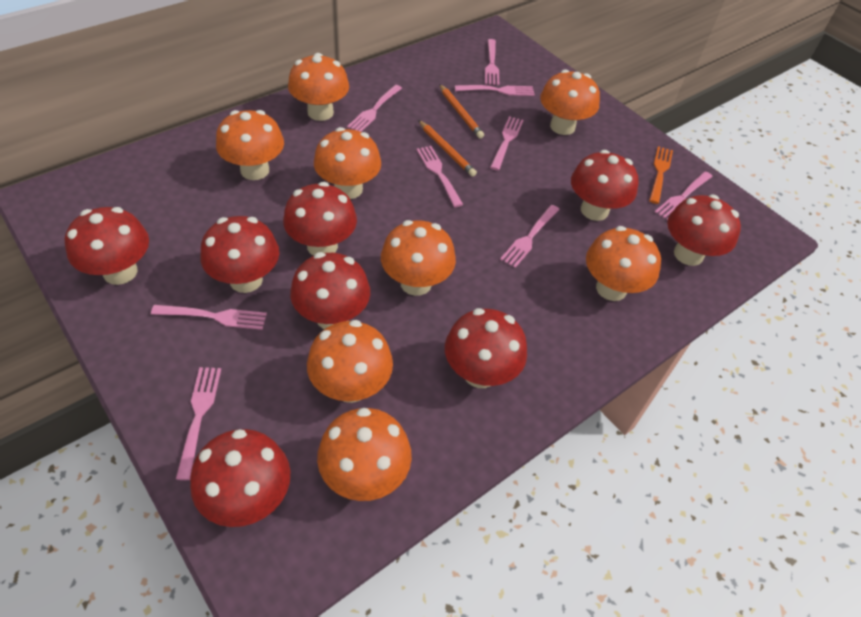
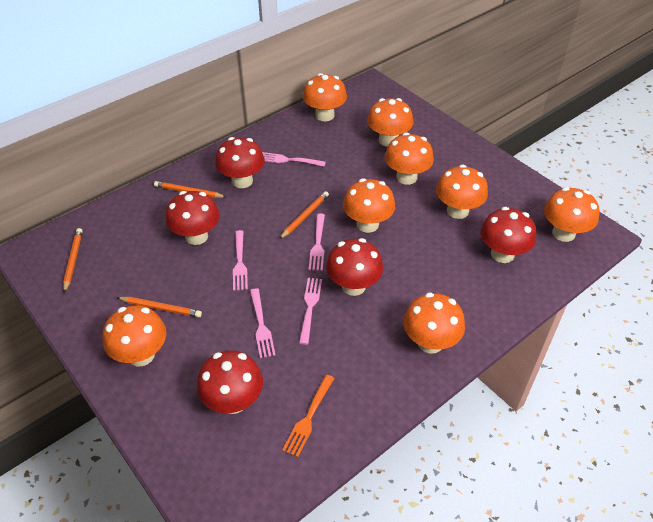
orange pencil: [418,120,477,177] [439,84,484,139] = 2 -> [63,228,83,293] [117,297,202,318] [154,181,226,198] [279,191,329,239] = 4
pink fork: [151,305,267,330] [176,367,221,480] [347,85,402,132] [417,146,463,207] [455,85,535,96] [485,39,499,85] [490,116,523,171] [500,205,560,268] [655,171,713,221] = 9 -> [233,230,248,291] [250,288,276,358] [262,152,326,167] [299,278,322,345] [309,213,325,271] = 5
red mushroom: [65,207,149,285] [190,429,290,527] [201,216,279,293] [283,182,357,256] [290,252,370,329] [445,308,527,388] [571,150,638,221] [667,194,741,266] = 8 -> [166,191,220,245] [197,350,263,414] [215,137,265,188] [326,238,383,296] [481,207,536,263] = 5

